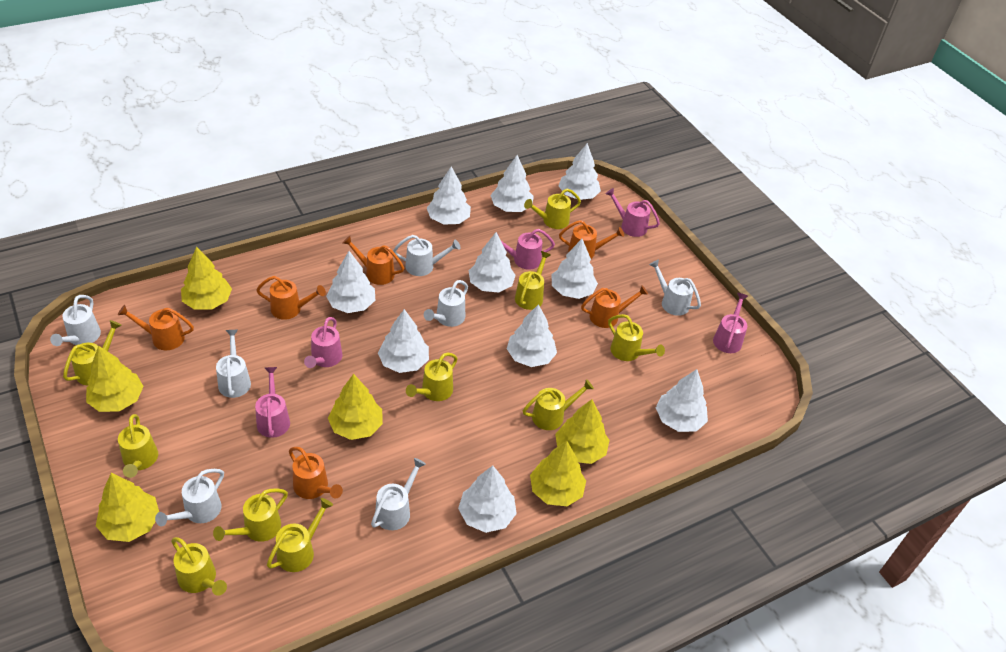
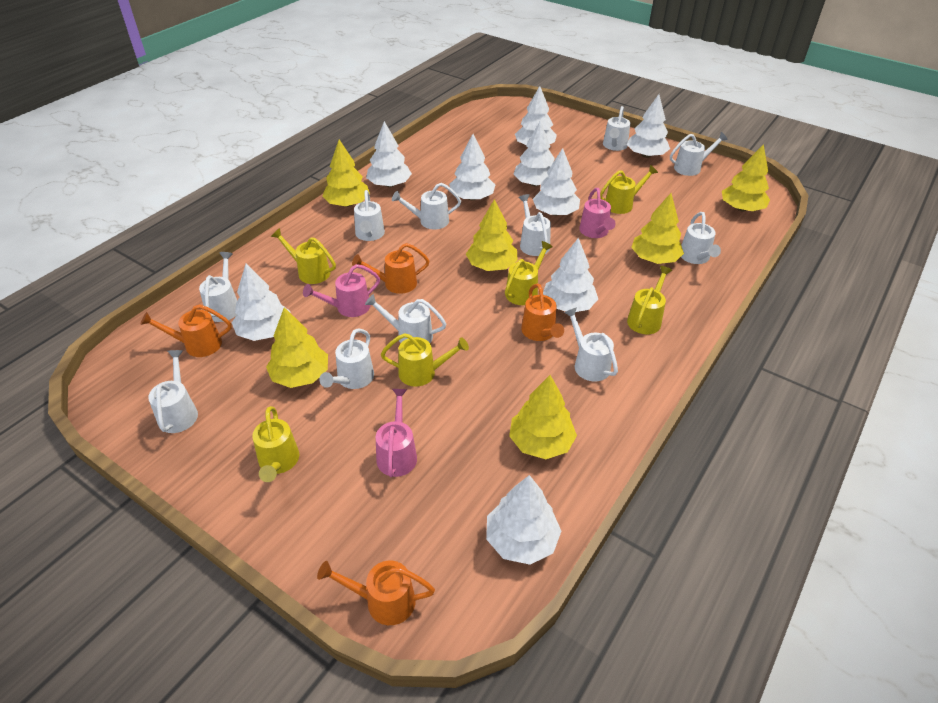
orange watering can: [118,305,194,350] [256,276,326,320] [289,447,343,499] [343,236,404,285] [559,220,624,259] [581,285,648,328] = 6 -> [140,304,232,357] [317,561,435,625] [352,243,429,294] [521,283,564,341] = 4
pink watering can: [255,367,290,438] [304,317,342,368] [498,229,555,269] [605,188,660,237] [713,293,748,353] = 5 -> [303,264,380,317] [376,389,417,477] [579,188,616,238] = 3
white tree: [326,251,375,313] [378,309,429,373] [427,166,471,225] [458,466,517,533] [469,232,516,293] [490,155,534,212] [507,304,557,367] [552,239,598,299] [558,143,601,200] [656,369,708,432] = 10 -> [232,264,291,341] [366,121,412,187] [449,134,495,200] [486,475,561,565] [513,120,555,186] [515,86,557,145] [533,148,580,216] [543,237,598,312] [627,94,670,158] = 9
white watering can: [50,295,101,346] [155,469,224,527] [216,330,251,398] [371,458,426,530] [393,235,461,276] [424,280,468,327] [649,260,701,316] = 7 -> [148,350,198,433] [199,252,237,322] [319,328,374,389] [354,190,385,241] [365,294,446,343] [392,183,461,229] [518,194,551,256] [564,307,618,382] [603,106,630,151] [670,132,728,176] [681,212,721,264] = 11
yellow watering can: [63,320,122,386] [118,414,158,478] [171,537,227,596] [213,488,288,542] [267,498,333,572] [406,352,458,401] [515,251,551,310] [523,379,594,430] [524,189,581,229] [608,314,665,361] = 10 -> [252,406,299,482] [271,228,336,284] [381,333,469,387] [505,241,553,305] [600,165,658,214] [627,266,673,334] = 6

